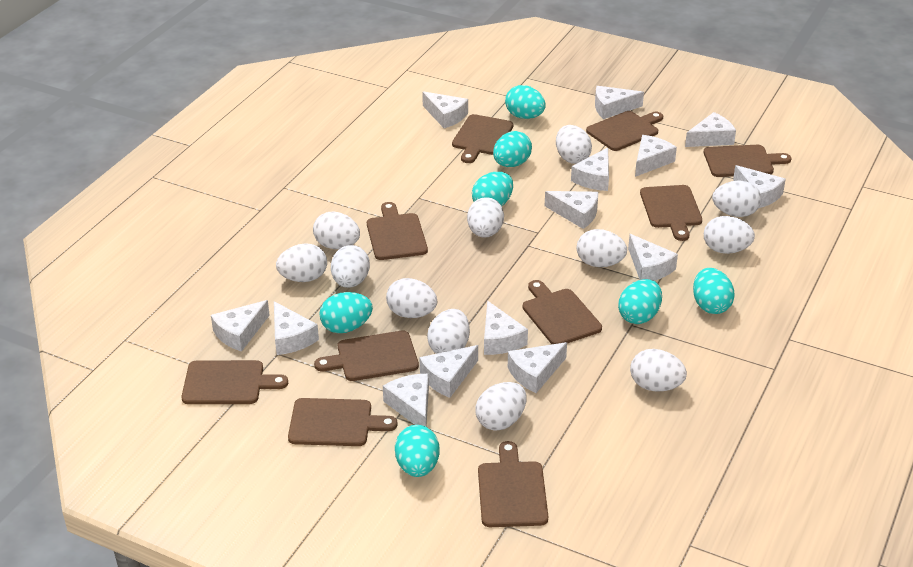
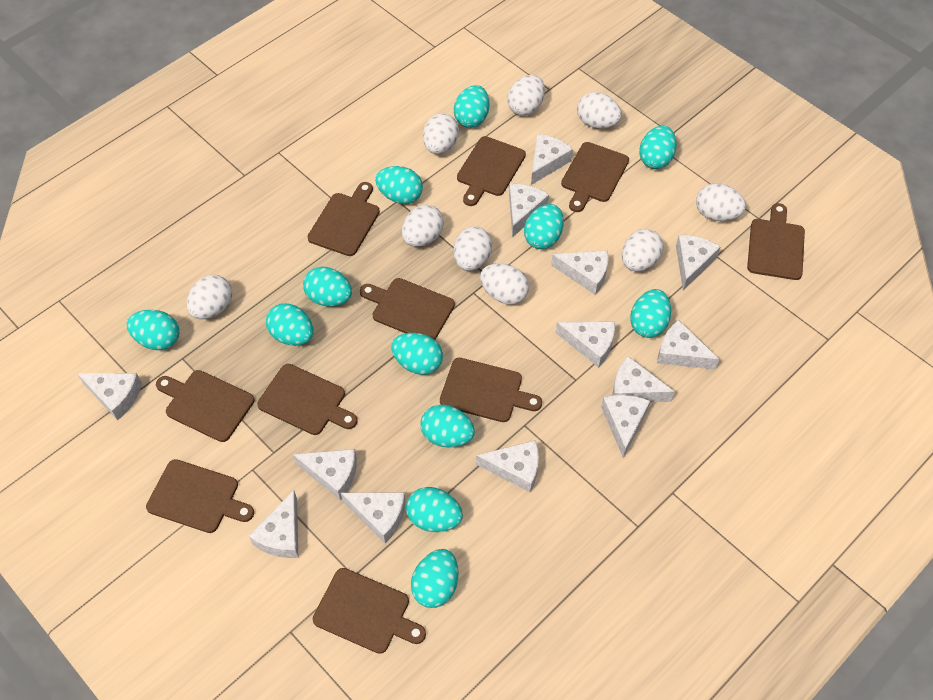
turquoise egg: [319,292,373,333] [395,425,440,477] [472,172,513,206] [493,131,532,167] [505,85,546,119] [618,279,662,324] [693,268,735,314] = 7 -> [127,310,179,350] [266,303,314,346] [303,267,352,307] [375,166,423,204] [391,333,443,375] [406,487,463,532] [411,549,458,608] [420,405,475,448] [454,85,489,128] [524,204,564,249] [630,289,671,338] [639,126,677,169] = 12
white cheese: [211,300,270,352] [274,301,319,355] [383,374,429,426] [420,345,478,398] [422,91,468,128] [484,301,528,355] [508,342,567,393] [545,191,598,229] [571,147,609,191] [595,86,644,119] [628,234,678,281] [635,135,677,177] [685,112,736,147] [733,165,786,208] = 14 -> [77,373,142,420] [249,490,298,558] [293,449,357,500] [341,493,405,543] [476,440,539,492] [509,183,549,237] [531,134,573,185] [551,250,609,295] [556,322,615,368] [601,395,650,458] [612,356,675,402] [657,320,719,370] [676,235,720,290] = 13
white egg: [276,243,327,282] [313,211,360,249] [331,245,370,288] [386,278,437,318] [427,309,470,354] [467,197,504,238] [475,382,527,431] [556,125,592,164] [577,229,627,267] [630,349,687,391] [704,216,755,254] [712,180,761,217] = 12 -> [187,274,232,319] [402,205,444,247] [423,113,459,154] [454,226,492,271] [480,263,529,305] [507,75,545,116] [577,92,622,129] [622,229,663,272] [696,183,746,221] = 9

